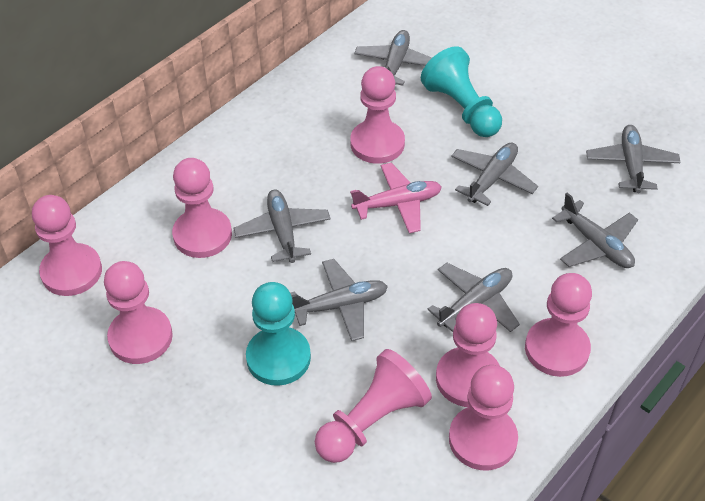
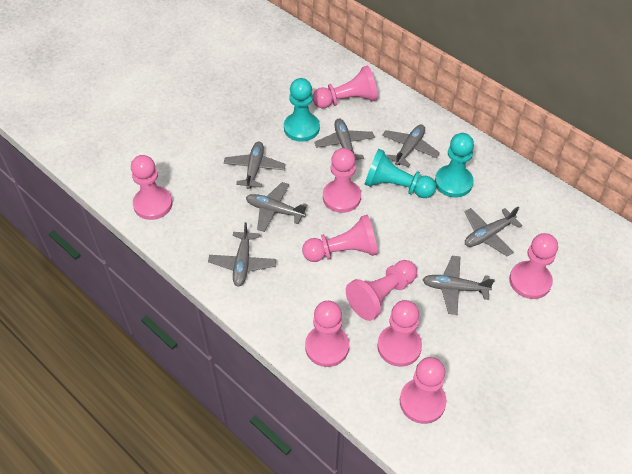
pink pawn: [32,195,102,296] [104,261,173,364] [172,158,232,258] [315,349,432,463] [350,66,405,164] [436,303,500,407] [449,365,518,470] [525,273,592,377] = 8 -> [131,155,173,220] [302,215,378,262] [305,301,349,367] [313,66,378,108] [323,148,361,213] [346,260,417,321] [377,300,422,367] [400,357,447,424] [509,233,558,299] = 9
pink plane: [350,163,442,233] = 1 -> none = 0
turquoise pawn: [246,282,311,386] [421,47,502,137] = 2 -> [284,78,320,142] [365,149,436,198] [435,133,474,197] = 3

